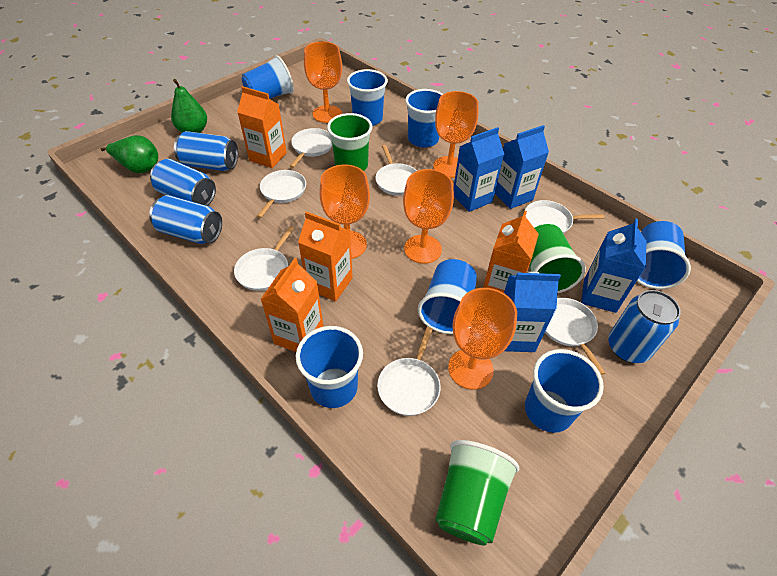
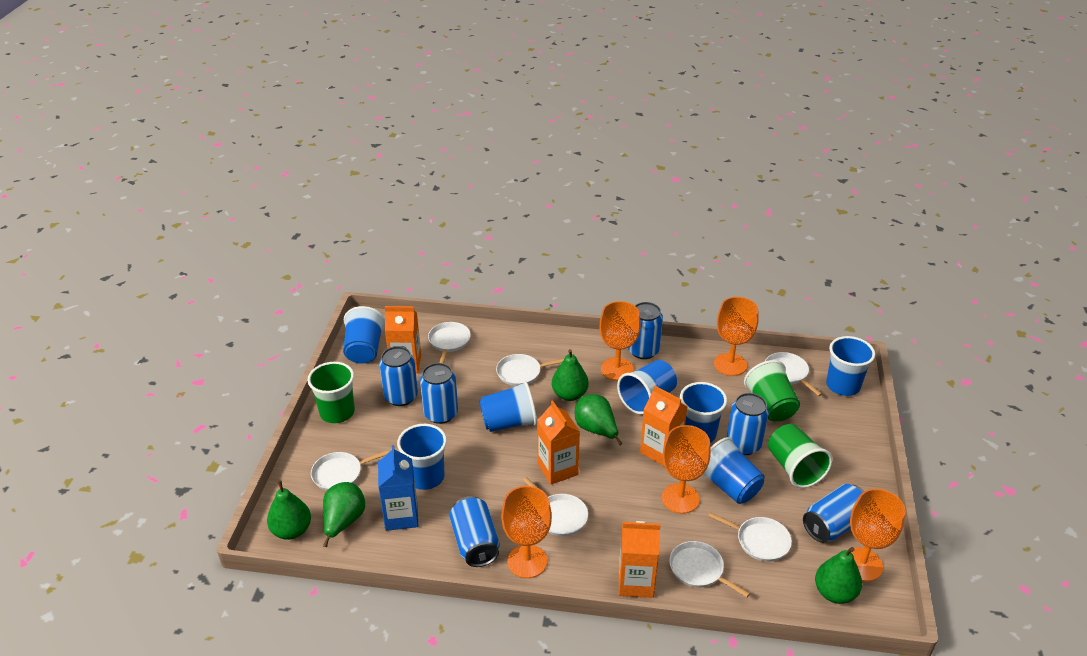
blue can: [149,195,222,244] [150,159,216,206] [174,131,238,171] [608,290,681,363] = 4 -> [379,346,418,406] [420,363,458,424] [449,496,500,567] [628,302,663,359] [726,393,769,455] [803,484,864,543] = 6
blue carton: [453,127,504,212] [495,125,549,209] [504,272,561,352] [581,219,646,313] = 4 -> [378,445,418,531] = 1
green pear: [101,135,158,174] [171,79,207,133] = 2 -> [267,480,311,540] [323,482,365,547] [552,349,589,401] [575,394,623,445] [815,547,862,604] = 5

